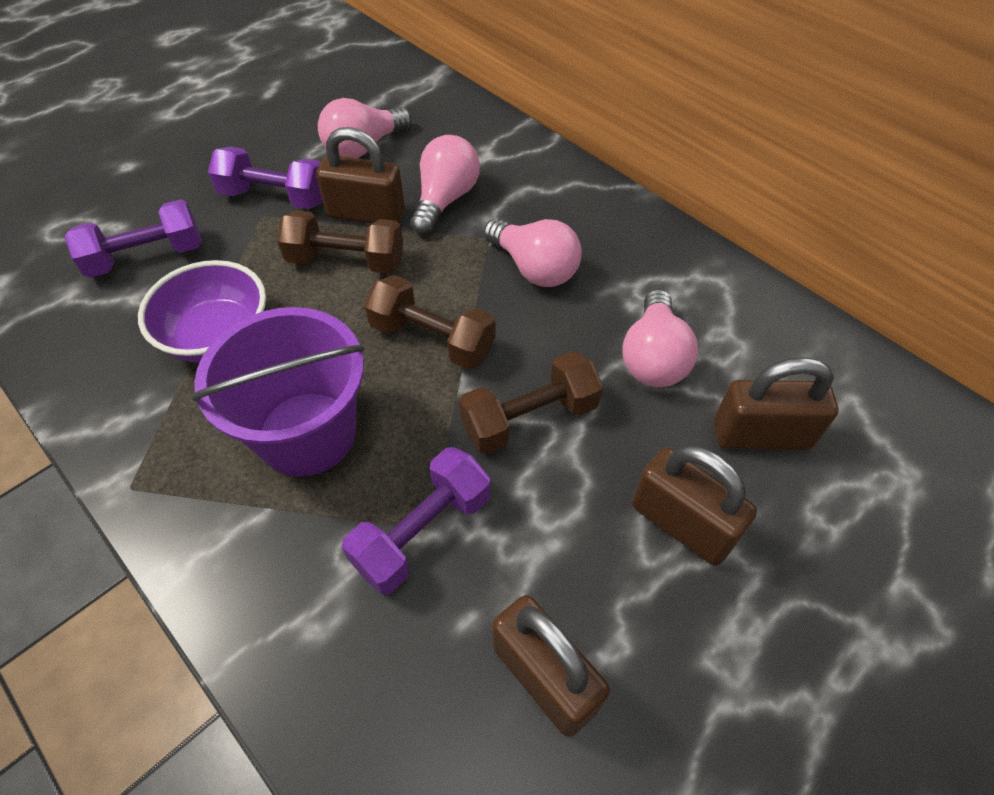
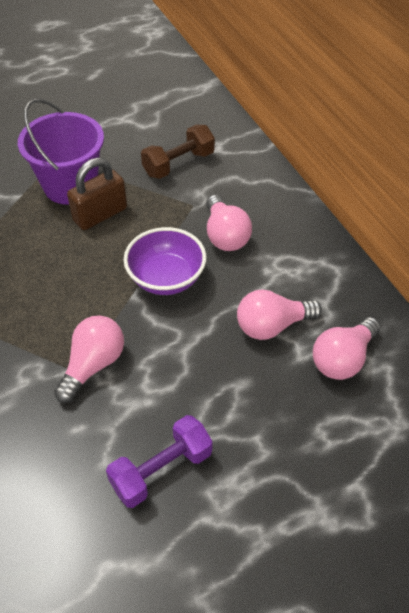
brown dumbbell: [277,210,403,273] [364,275,496,369] [459,351,603,454] = 3 -> [141,124,215,179] = 1
brown padlock: [316,127,405,224] [492,595,610,737] [632,445,757,566] [714,357,839,450] = 4 -> [67,158,127,230] = 1
purple dumbbell: [64,199,202,278] [208,147,323,209] [342,447,491,594] = 3 -> [106,415,213,508] = 1

